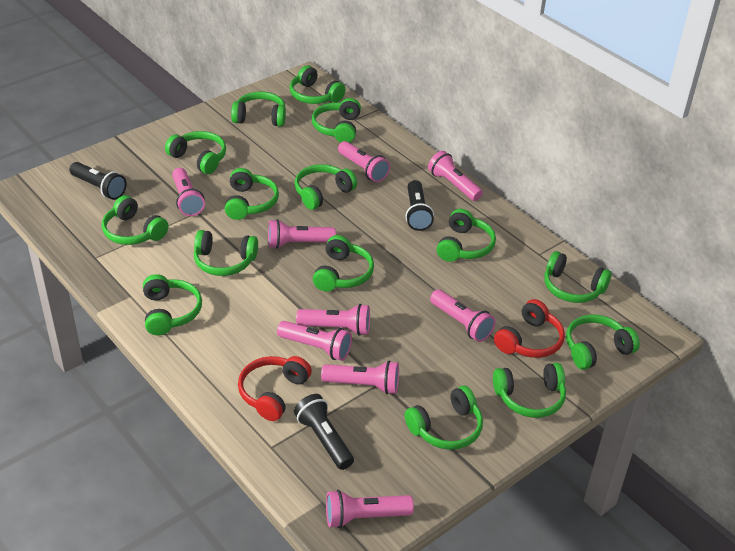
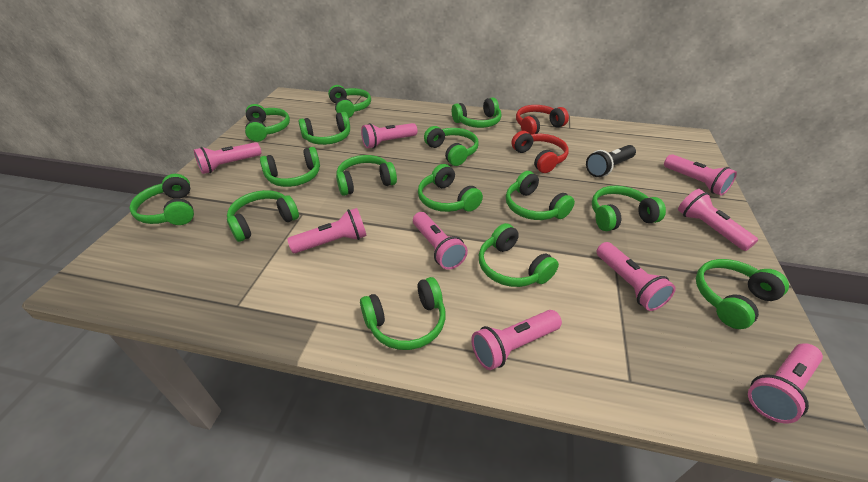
black flashlight: [70,162,127,200] [294,394,354,470] [405,180,434,231] = 3 -> [586,145,636,177] = 1

